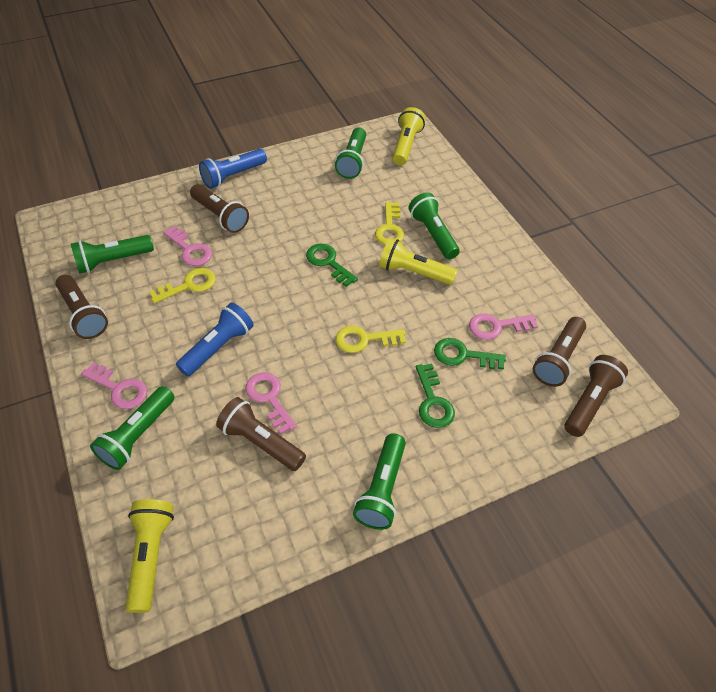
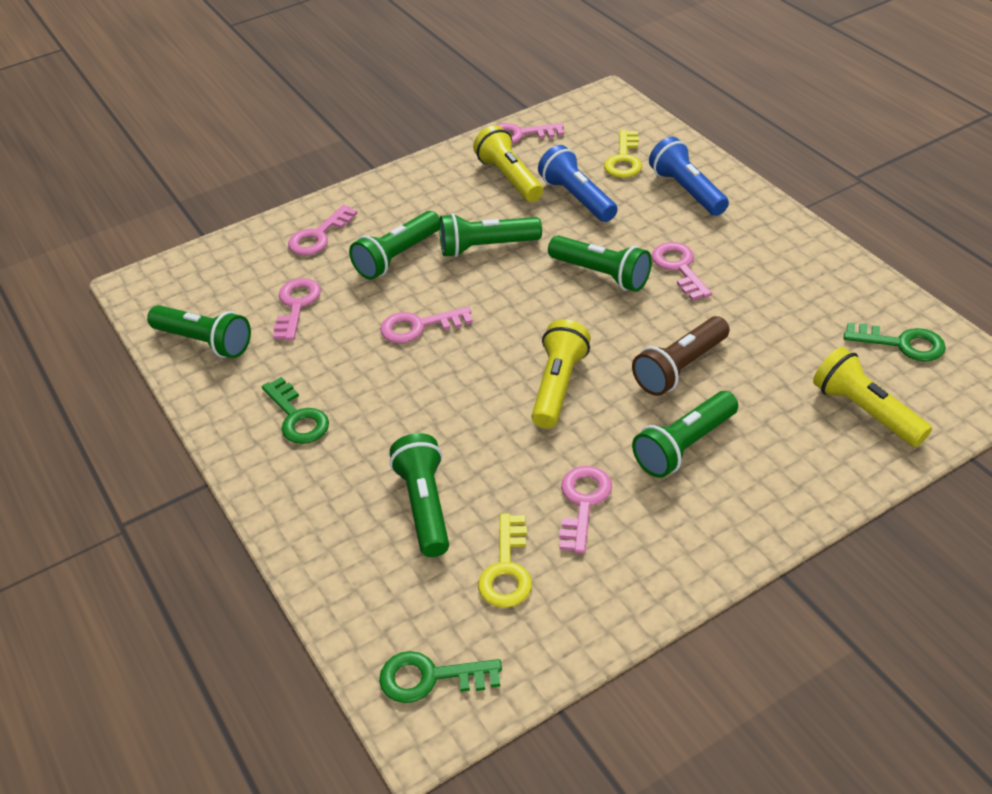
brown flashlight: [55,275,108,339] [190,184,249,233] [216,397,306,471] [533,317,586,387] [565,355,628,437] = 5 -> [632,316,730,396] = 1
green flashlight: [71,235,154,274] [90,386,175,470] [335,127,366,179] [353,433,406,530] [409,192,460,259] = 5 -> [147,305,251,358] [349,211,440,280] [390,433,449,557] [439,213,542,257] [548,236,652,292] [632,391,738,478] = 6
pink key: [81,362,147,409] [163,226,212,266] [245,372,297,434] [469,313,538,340] = 4 -> [273,278,321,340] [288,205,358,255] [380,307,473,343] [497,123,564,144] [559,466,612,554] [652,242,712,301] = 6
yellow key: [149,268,216,304] [336,326,406,353] [375,202,404,245] = 3 -> [478,514,532,608] [604,130,642,178] = 2

